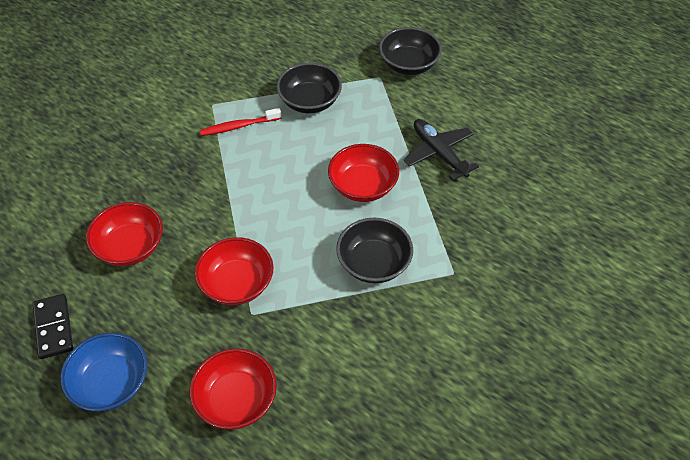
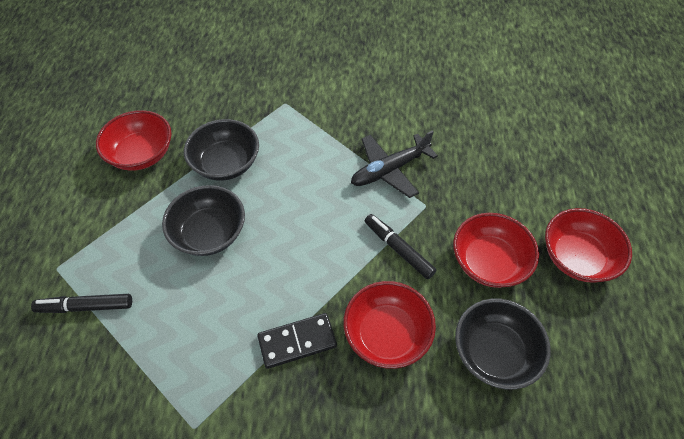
black marker: none = 0 -> [31,294,132,313] [365,214,436,279] = 2
blue bowl: [60,333,147,412] = 1 -> none = 0
red toothbrush: [200,108,282,136] = 1 -> none = 0

